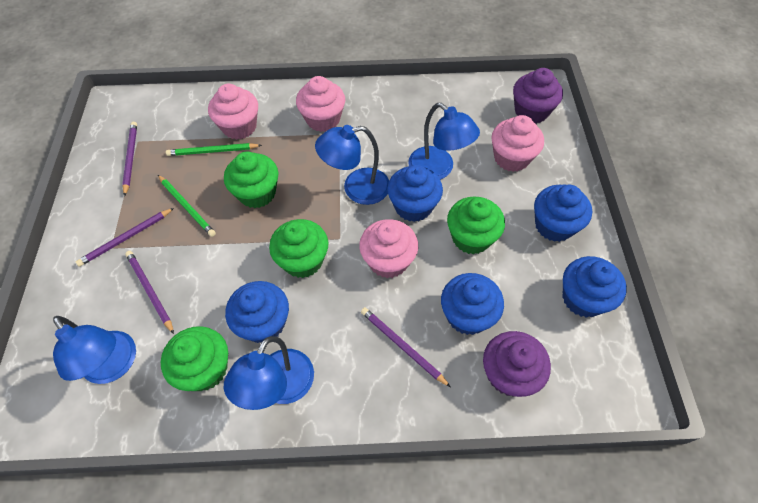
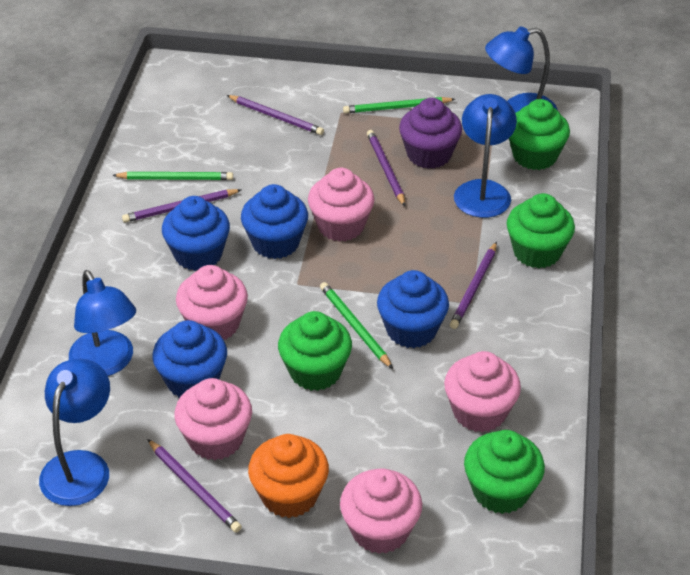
blue cupcake: [225,281,289,343] [387,165,443,222] [441,273,504,335] [534,184,592,242] [563,256,627,318] = 5 -> [152,320,227,398] [162,196,230,271] [241,184,308,259] [377,270,449,348] = 4
green pencil: [158,175,216,237] [166,143,262,156] = 2 -> [112,172,233,180] [320,282,393,369] [343,97,455,113] = 3
orange cupcake: none = 0 -> [248,434,329,518] = 1
pink cupcake: [208,84,258,140] [296,76,345,132] [359,219,418,278] [491,115,544,172] = 4 -> [174,378,252,460] [176,265,248,340] [308,168,374,242] [340,468,422,554] [444,351,521,432] = 5
purple cupcake: [483,331,551,397] [513,68,563,124] = 2 -> [399,98,462,169] = 1
purple pencil: [76,208,174,267] [122,122,137,197] [125,251,174,334] [361,307,451,387] = 4 -> [122,189,241,223] [147,439,242,533] [227,95,324,135] [367,130,405,206] [450,242,497,329] = 5

